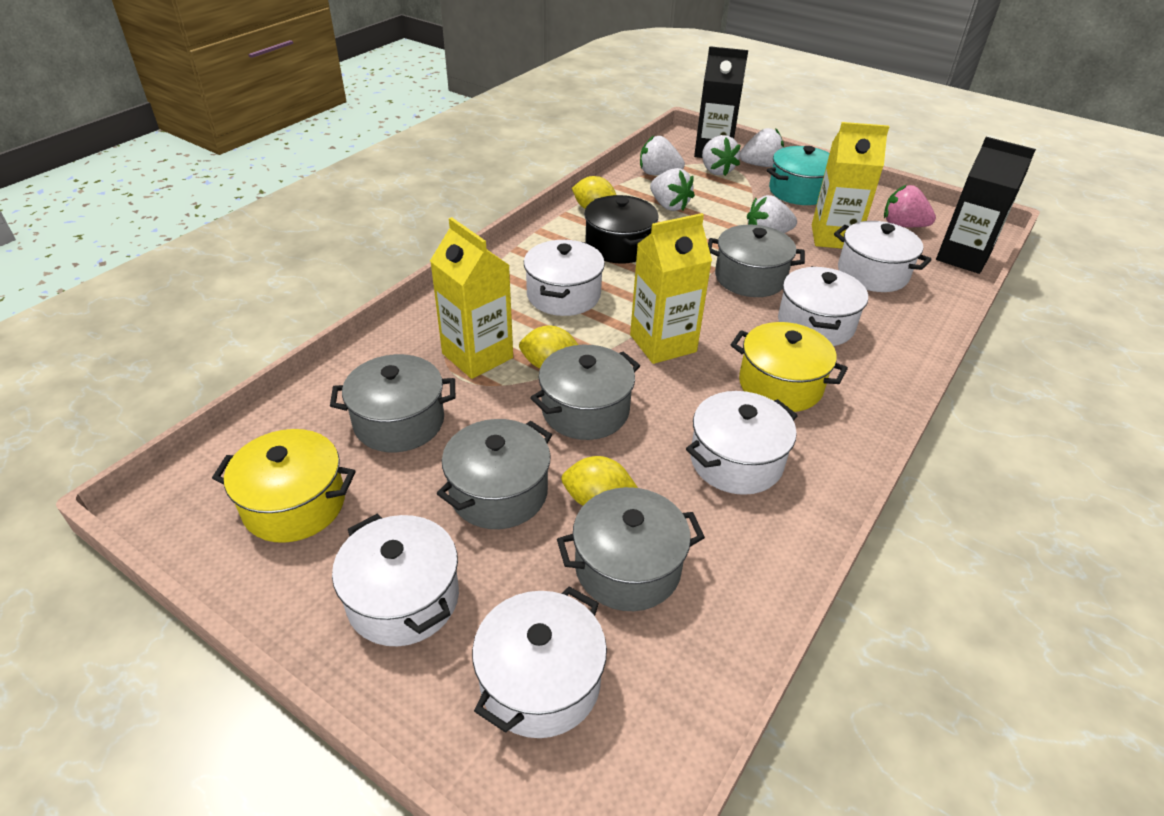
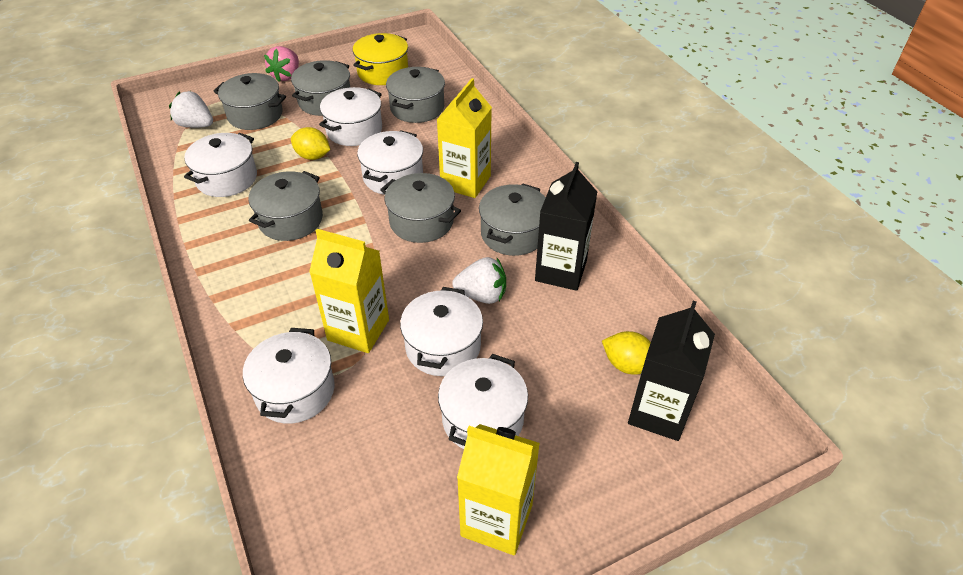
black pot: [584,195,659,264] = 1 -> none = 0
grey pot: [330,354,455,452] [437,419,552,529] [530,345,640,440] [557,487,705,611] [708,225,805,297] = 5 -> [213,73,286,130] [249,171,323,241] [291,60,350,116] [380,173,461,243] [386,67,445,123] [479,184,546,256] = 6
turquoise pot: [767,146,830,205] = 1 -> none = 0
white strawberry: [640,136,685,175] [650,168,695,211] [702,135,740,176] [740,128,784,167] [747,195,797,233] = 5 -> [169,91,213,128] [452,257,506,304] = 2
yellow lemon: [519,326,578,368] [561,456,638,506] [572,176,616,209] = 3 -> [291,127,330,160] [602,331,651,375] = 2
yellow pot: [212,429,356,543] [730,322,848,412] = 2 -> [353,33,408,85] = 1

